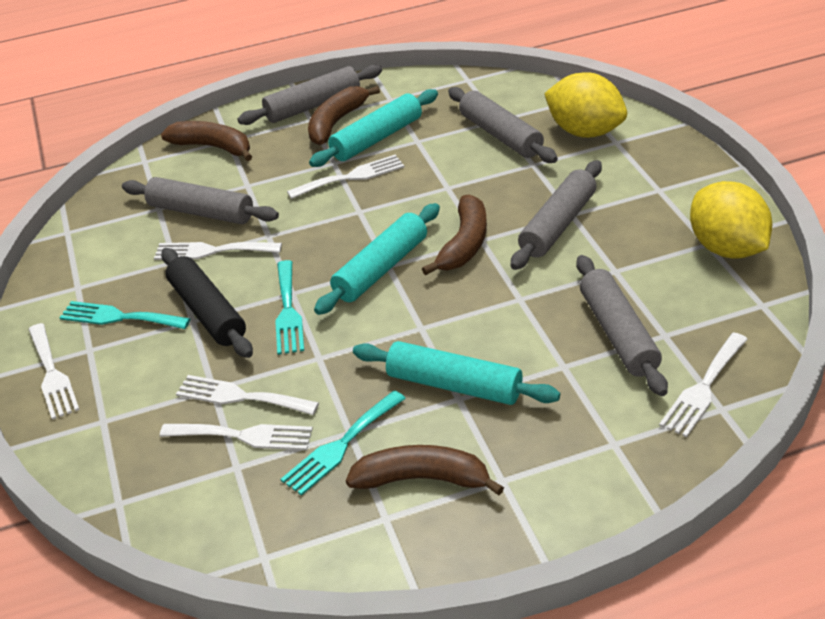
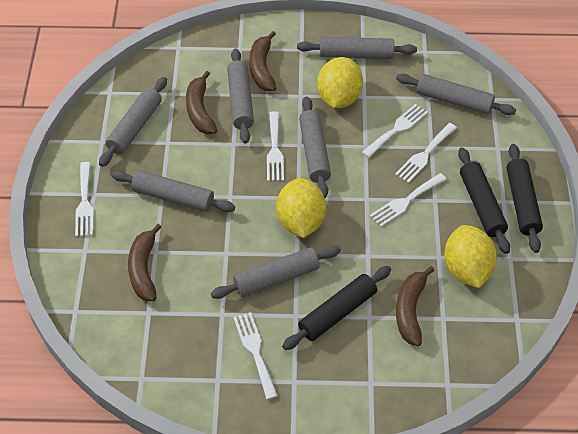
black rolling pin: [161,248,253,358] = 1 -> [282,266,391,350] [458,147,510,254] [506,144,543,253] = 3
grey rolling pin: [122,177,279,224] [237,65,382,125] [448,87,558,163] [511,160,602,270] [576,255,668,396] = 5 -> [99,77,167,167] [111,170,235,212] [211,246,341,299] [227,48,254,144] [297,37,417,59] [299,97,331,198] [396,74,516,115] = 7
turquoise fork: [59,301,190,329] [275,260,304,355] [281,390,406,496] = 3 -> none = 0
turquoise rolling pin: [309,89,438,167] [314,203,440,315] [353,341,560,405] = 3 -> none = 0
yellow lemon: [544,72,627,138] [690,181,772,258] = 2 -> [276,178,326,238] [317,57,363,108] [444,225,497,288] = 3

